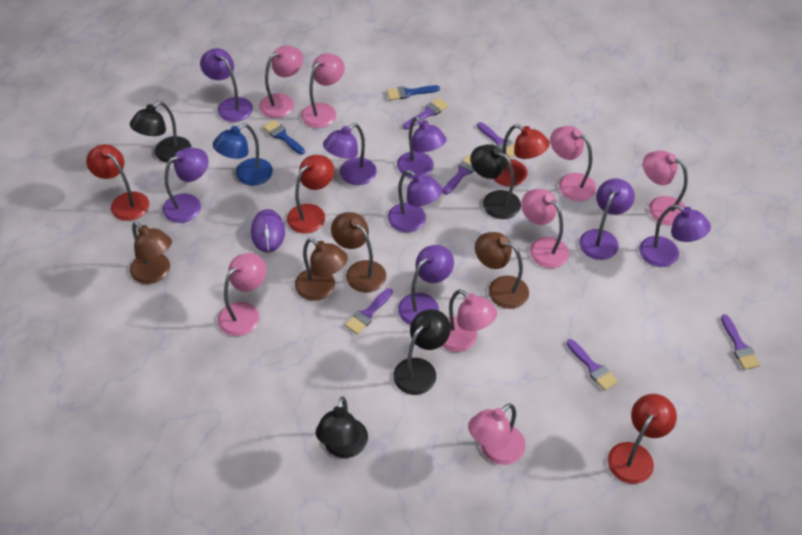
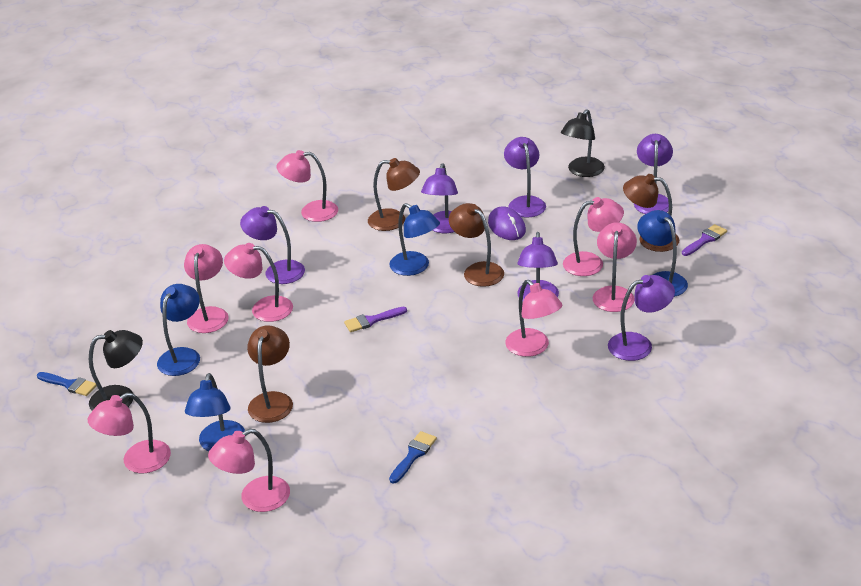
black lamp: [130,101,191,163] [315,396,368,458] [393,309,451,395] [470,144,521,219] = 4 -> [89,330,143,411] [561,109,605,177] = 2
blue lamp: [213,124,273,186] = 1 -> [157,284,200,376] [185,373,245,451] [389,203,440,276] [637,210,688,297] = 4
purple brush: [345,288,393,335] [403,98,449,130] [443,154,474,195] [477,122,515,158] [566,339,618,391] [721,314,760,370] = 6 -> [344,307,407,332] [682,224,727,256] = 2
purple lamp: [162,147,208,223] [200,48,253,122] [323,123,377,185] [388,170,443,232] [397,117,447,178] [398,245,454,325] [579,179,635,260] [639,205,711,267] = 8 -> [240,206,305,284] [421,164,458,233] [504,137,546,218] [517,232,559,300] [608,275,675,361] [634,134,673,214] = 6
red lamp: [86,144,149,221] [287,155,334,233] [493,124,550,187] [608,394,677,484] = 4 -> none = 0

